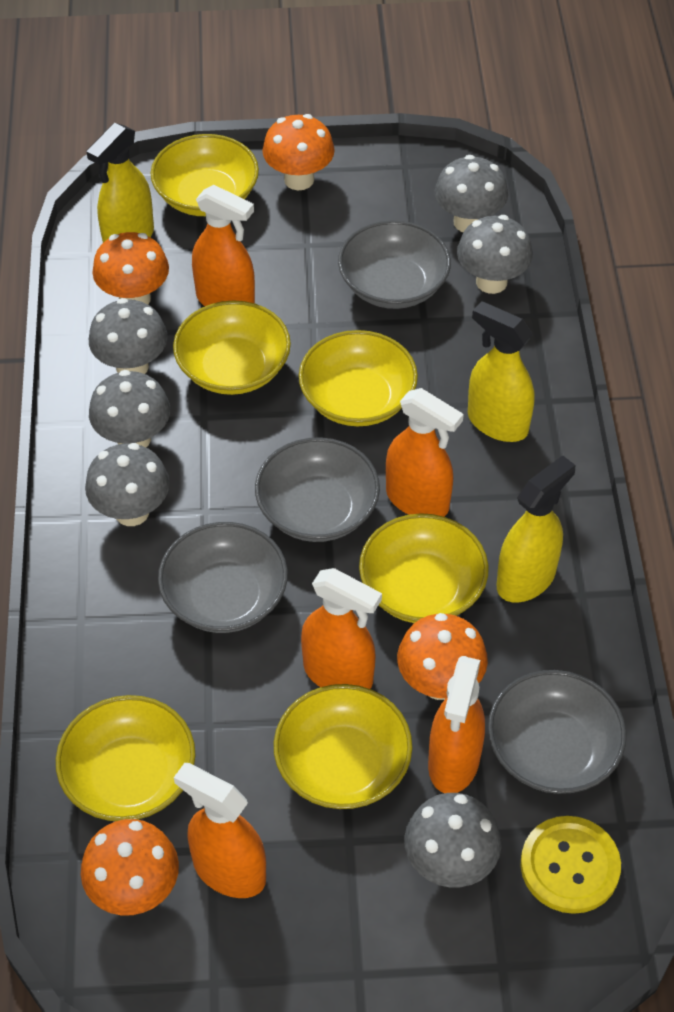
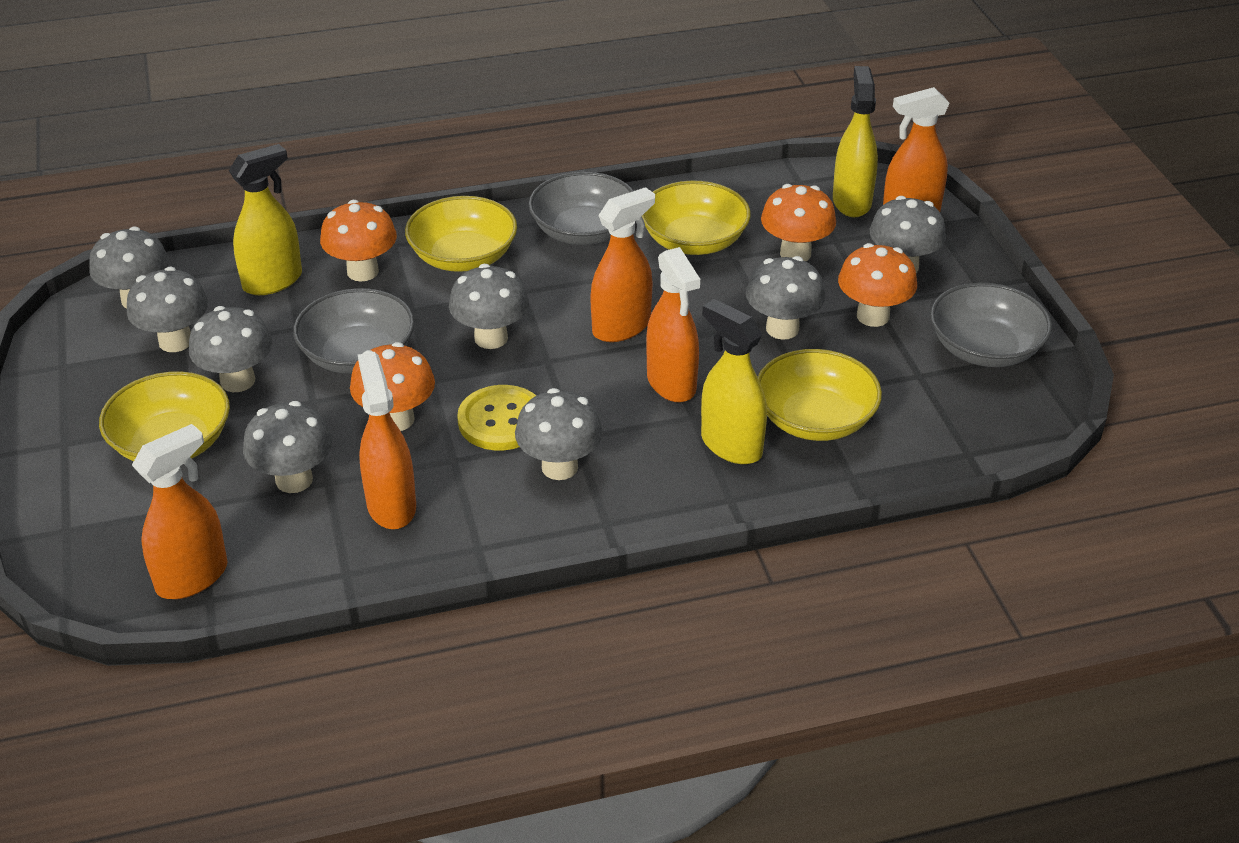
grey bowl: [158,522,288,633] [255,437,380,542] [338,220,451,309] [488,670,627,794] = 4 -> [293,288,415,374] [528,172,634,245] [930,282,1052,367] = 3
grey mushroom: [85,443,170,526] [89,298,168,374] [89,370,170,447] [404,793,502,887] [435,155,508,232] [457,215,533,294] = 6 -> [89,227,169,308] [127,267,208,352] [189,306,272,392] [243,401,332,493] [449,264,529,349] [515,388,602,480] [746,256,825,340] [870,196,946,273] = 8
yellow bowl: [56,695,196,821] [150,134,259,216] [173,300,291,395] [274,684,412,809] [299,330,418,426] [359,513,489,623] = 6 -> [99,371,230,461] [405,196,517,272] [642,181,751,255] [758,349,882,441] = 4

